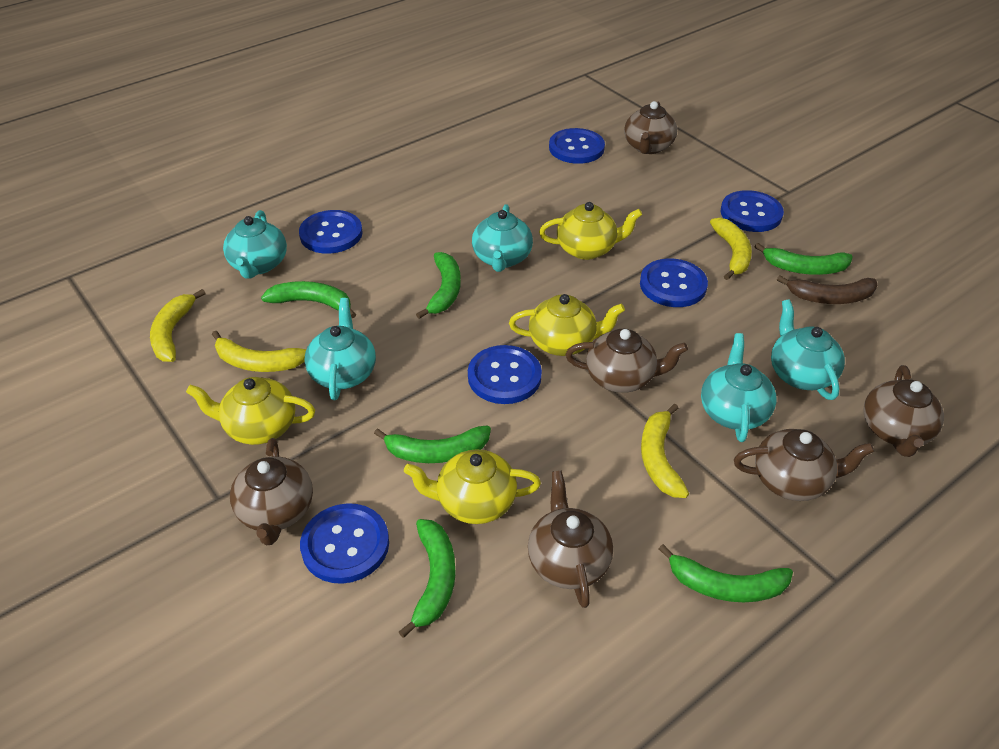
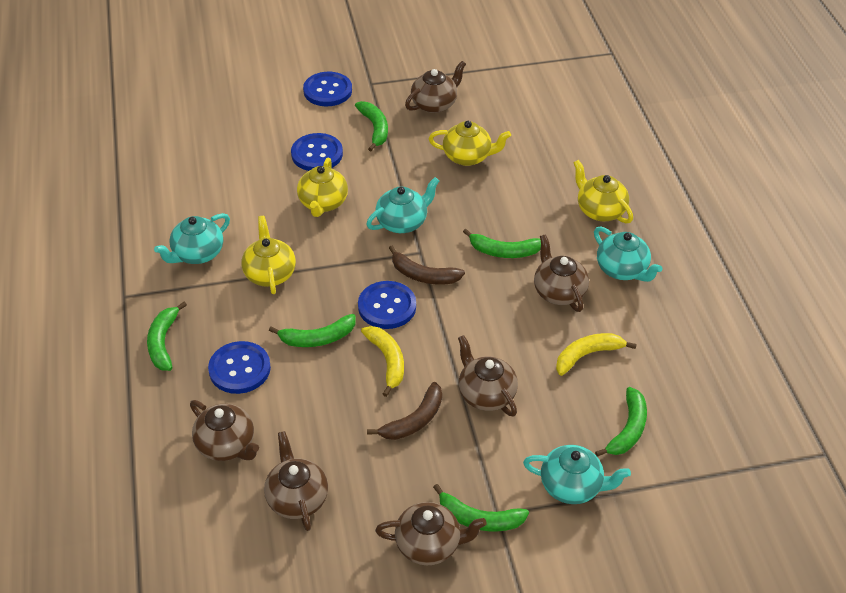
blue button: [299,210,363,254] [300,503,389,584] [468,345,542,404] [549,128,605,164] [640,258,708,307] [721,190,784,232] = 6 -> [208,341,271,394] [291,133,343,171] [303,72,352,106] [358,281,416,329] = 4
brown banana: [777,276,877,304] = 1 -> [367,382,442,440] [389,246,465,285] = 2
turquoise teapot: [223,210,287,279] [305,298,376,400] [472,204,533,272] [701,333,776,442] [771,299,845,400] = 5 -> [154,213,230,264] [366,177,439,233] [523,445,631,504] [594,226,662,282] = 4
yellow banana: [150,289,206,362] [212,331,306,372] [641,404,689,498] [710,218,752,280] = 4 -> [361,326,404,397] [556,333,637,376] = 2

